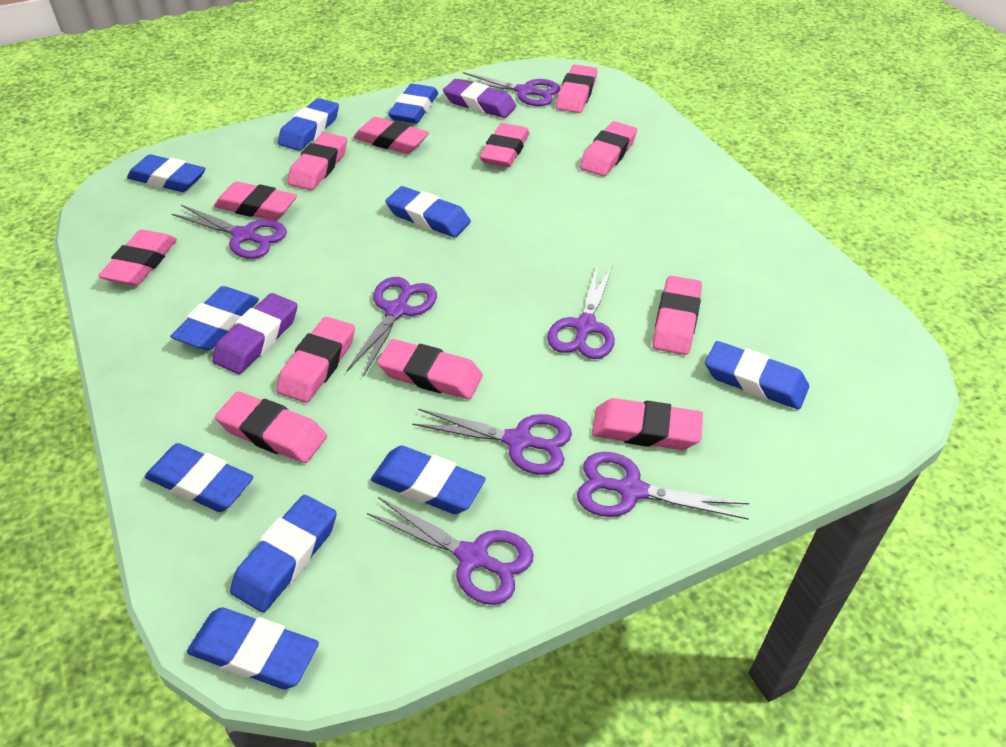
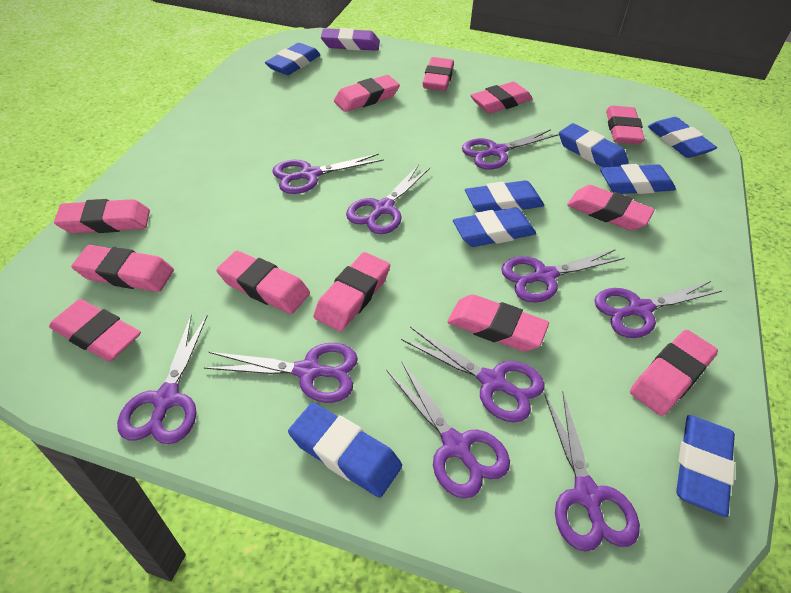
blue eraser: [127,154,206,192] [145,443,253,512] [170,286,259,350] [187,608,319,689] [230,495,337,613] [278,98,339,151] [371,446,486,514] [385,186,471,237] [388,84,438,124] [705,341,809,410] = 10 -> [265,43,321,75] [288,403,402,498] [453,207,536,247] [465,180,544,212] [559,123,629,168] [600,164,676,194] [648,117,717,158] [676,415,735,517] = 8
purple eraser: [212,293,297,374] [443,79,516,118] = 2 -> [321,28,380,51] = 1
purple scissors: [172,205,287,259] [347,277,437,377] [367,497,534,605] [412,409,572,475] [459,72,560,106] [547,265,615,359] [577,452,749,520] = 7 -> [117,315,208,444] [204,343,358,403] [272,154,384,194] [346,165,430,234] [387,361,510,499] [401,327,545,423] [462,129,559,170] [501,249,625,303] [544,393,640,552] [594,281,722,338] = 10

